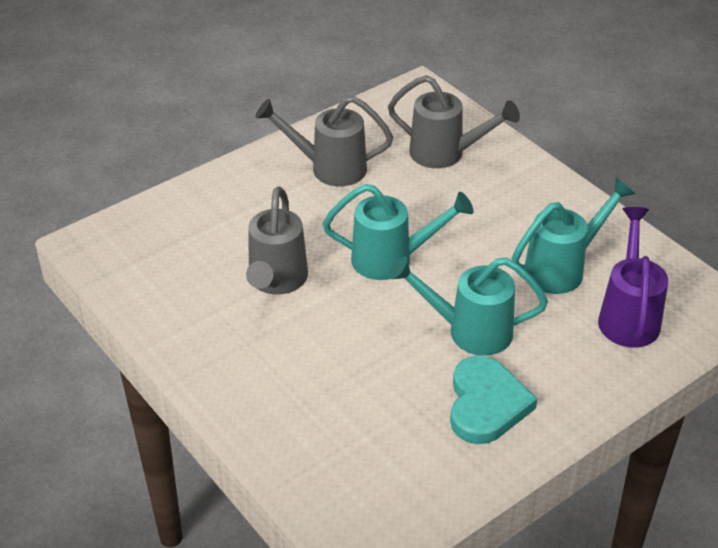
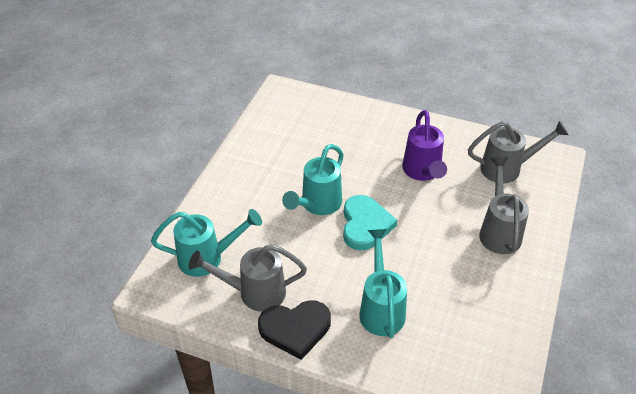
black heart: none = 0 -> [258,300,331,360] = 1

